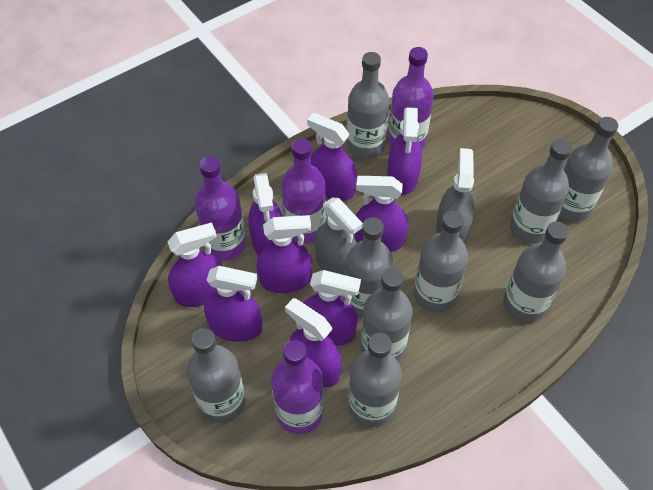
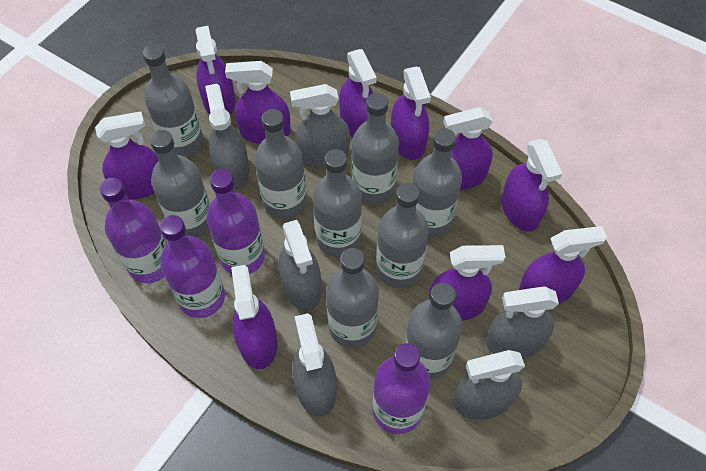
grey spray bottle: [315,198,363,275] [436,148,474,243] = 2 -> [205,84,249,189] [279,220,321,311] [290,84,350,168] [292,313,337,417] [454,350,525,420] [486,286,559,359] = 6
purple spray bottle: [167,222,223,307] [204,266,262,342] [249,173,283,255] [256,215,312,293] [285,298,342,388] [304,270,361,346] [307,113,357,201] [354,176,409,252] [387,107,422,195] = 9 -> [95,111,159,200] [195,26,235,115] [225,61,291,144] [231,265,277,369] [339,49,377,138] [391,67,431,160] [429,245,505,321] [443,107,493,190] [502,139,562,231] [519,226,607,304] = 10

